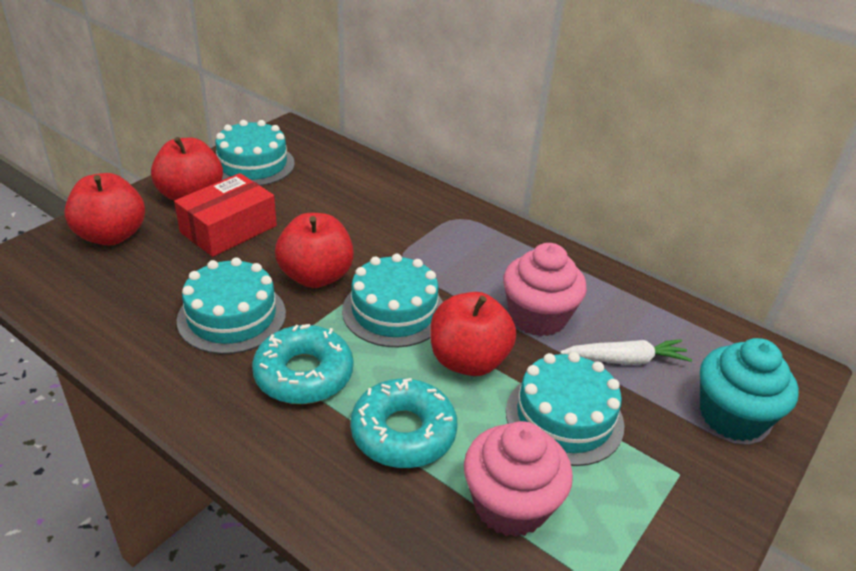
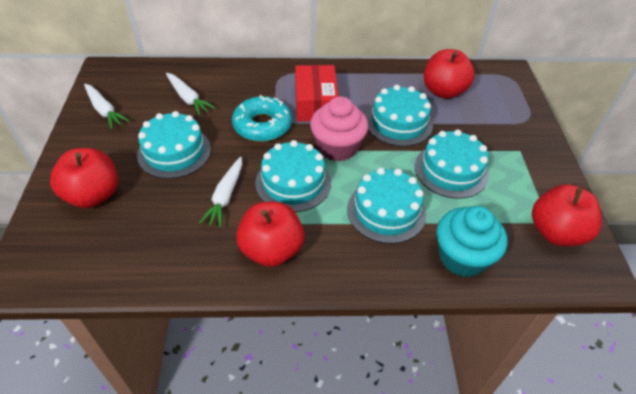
pink cupcake: [464,421,573,537] [503,243,587,336] = 2 -> [310,96,368,162] = 1
turquoise cake: [177,257,286,354] [216,120,295,186] [342,253,443,347] [506,352,624,466] = 4 -> [137,111,211,179] [255,140,331,212] [347,168,426,244] [366,85,433,147] [415,130,489,199] = 5
turquoise donut: [252,324,353,404] [350,378,458,468] = 2 -> [232,95,292,142] = 1
white carrot: [560,339,692,365] = 1 -> [84,84,130,129] [166,73,215,116] [199,157,242,228] = 3

